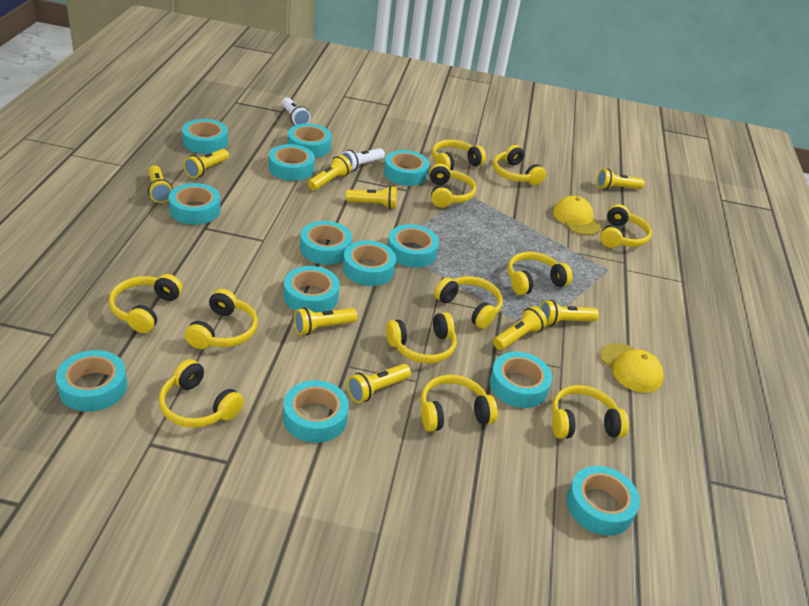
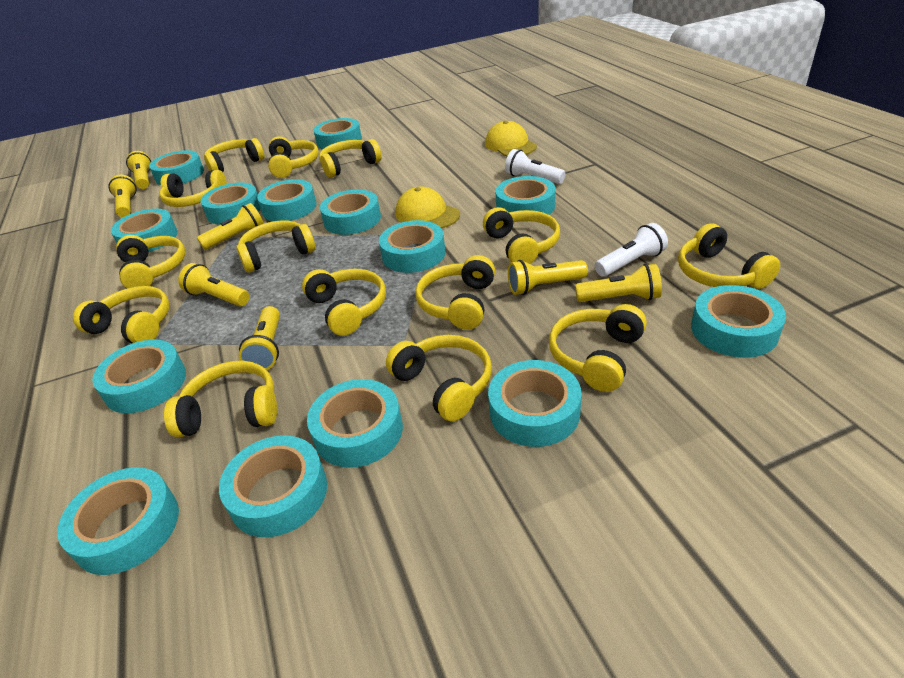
turquoise tape: [56,350,127,412] [169,183,221,225] [182,119,228,154] [269,144,315,181] [283,380,349,443] [284,266,340,313] [288,124,332,158] [300,221,352,265] [343,240,396,286] [384,150,429,186] [388,224,439,268] [490,352,552,408] [567,466,640,536] = 13 -> [57,467,179,575] [92,340,186,413] [111,209,178,252] [149,150,204,185] [201,183,260,225] [219,435,327,537] [257,179,317,221] [307,379,403,468] [313,118,362,149] [320,189,381,235] [379,220,446,273] [488,360,582,447] [495,176,556,222] [691,285,786,358] = 14
yellow flashlight: [148,165,173,203] [183,149,229,178] [294,307,357,335] [308,155,352,190] [346,186,397,209] [347,364,411,403] [493,306,547,350] [540,300,599,326] [597,169,645,190] = 9 -> [108,175,137,218] [126,151,151,189] [178,263,250,306] [197,203,264,250] [239,306,280,370] [508,260,588,295] [575,264,662,302] = 7
yellow headphones: [109,274,183,333] [159,359,244,428] [185,289,258,349] [386,312,457,364] [421,375,498,432] [429,163,476,208] [432,140,486,170] [434,276,503,329] [493,145,546,185] [508,252,573,295] [552,385,629,439] [600,204,652,248] = 12 -> [73,286,170,343] [116,235,185,288] [160,170,227,207] [164,361,277,437] [204,138,265,172] [236,220,315,273] [268,136,319,178] [302,269,386,336] [319,139,381,178] [386,335,492,421] [415,255,495,330] [483,207,560,264] [549,304,647,392] [678,223,780,289] = 14

